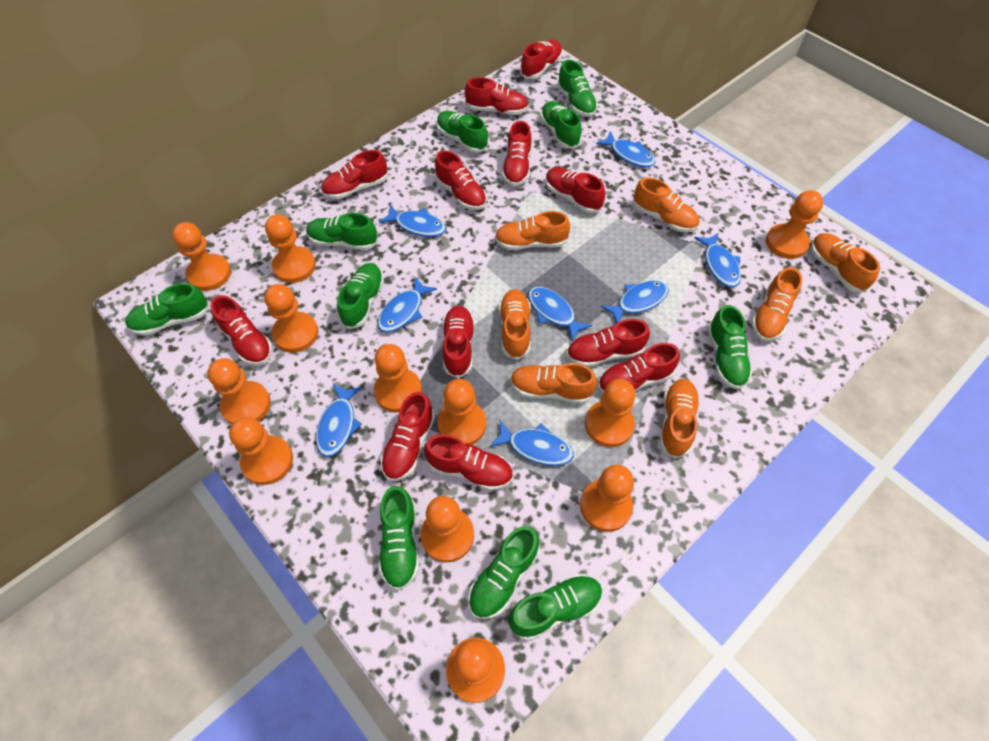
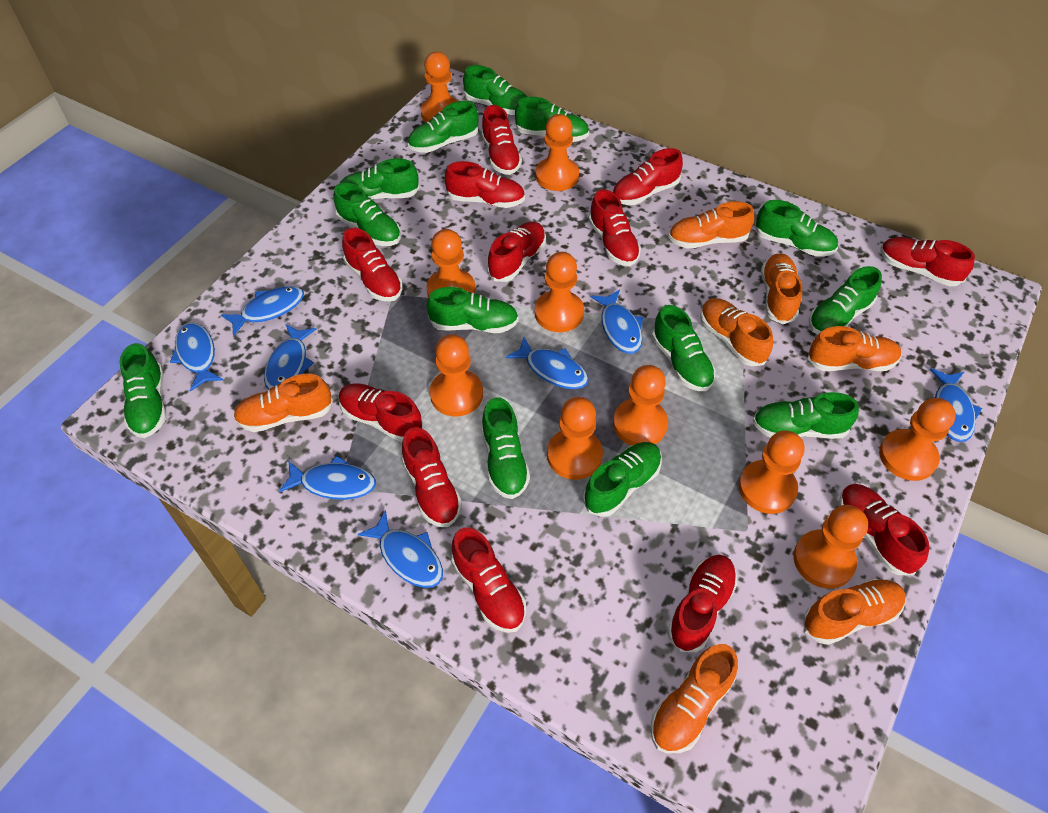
green shoe: [125,283,209,336] [306,213,378,250] [337,263,384,329] [379,486,419,590] [437,111,488,153] [468,526,540,619] [509,574,603,641] [540,101,582,149] [557,60,598,117] [707,305,752,389] = 10 -> [119,343,166,438] [333,183,401,246] [340,158,419,200] [408,101,479,153] [427,287,519,333] [463,65,527,115] [481,397,530,499] [515,97,589,142] [583,442,662,517] [652,305,715,391] [753,392,859,439] [755,200,838,257] [809,266,882,334] = 13
orange pawn: [172,222,231,291] [208,358,271,424] [229,417,293,485] [264,284,318,353] [265,214,316,283] [374,344,422,413] [421,496,474,562] [437,379,486,445] [446,638,505,703] [580,465,634,532] [585,379,636,447] [766,190,823,259] = 12 -> [420,52,458,123] [426,229,476,298] [430,334,483,416] [535,114,579,191] [535,252,584,332] [547,397,603,480] [613,365,668,445] [739,431,804,514] [793,505,868,589] [879,398,956,481] = 10

